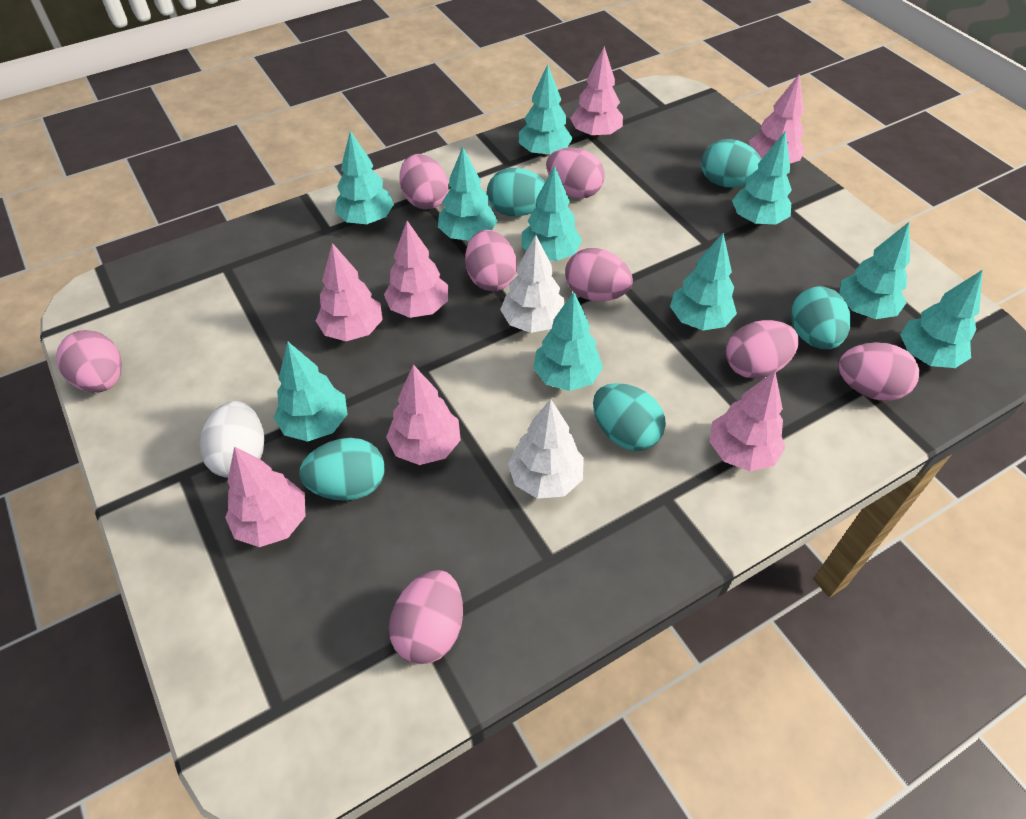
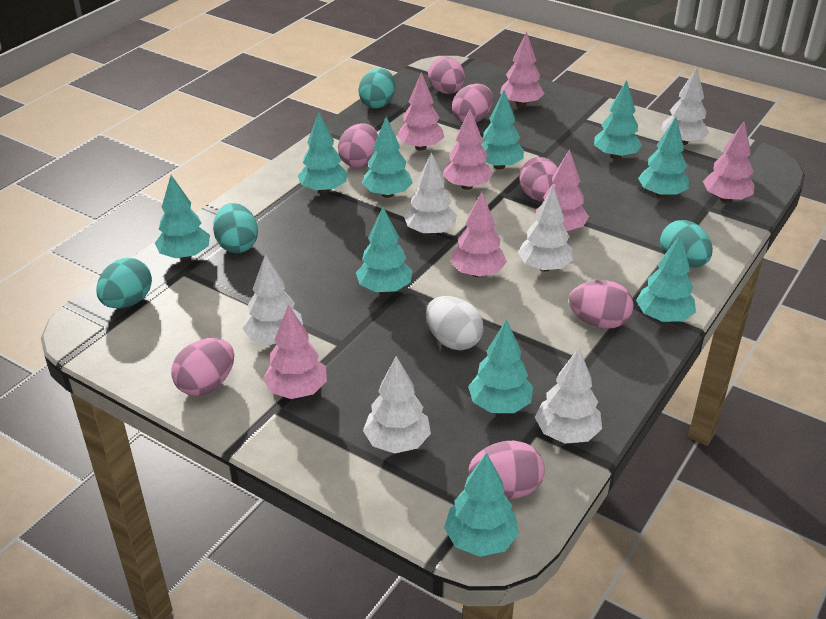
pink egg: [56,330,122,393] [389,570,463,664] [399,154,448,210] [465,230,517,291] [546,147,605,198] [565,248,633,301] [726,320,799,379] [838,342,919,401] = 8 -> [171,338,234,396] [338,123,378,168] [428,56,465,94] [452,84,493,123] [469,441,545,499] [519,157,558,201] [569,280,634,328] = 7
turquoise egg: [299,438,385,501] [487,168,546,216] [593,383,666,451] [701,139,761,187] [791,286,851,349] = 5 -> [96,258,152,308] [213,203,258,253] [358,68,395,109] [660,220,713,268] = 4
white tree: [500,235,565,333] [508,399,584,499] = 2 -> [242,255,303,345] [363,356,431,454] [404,152,457,236] [518,186,573,272] [535,348,602,444] [661,68,709,145] = 6

